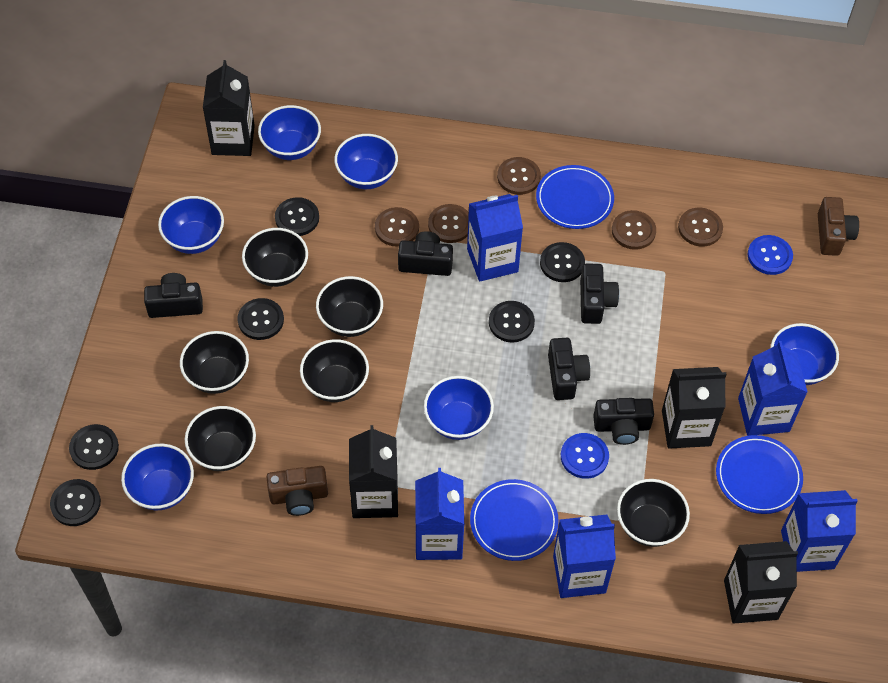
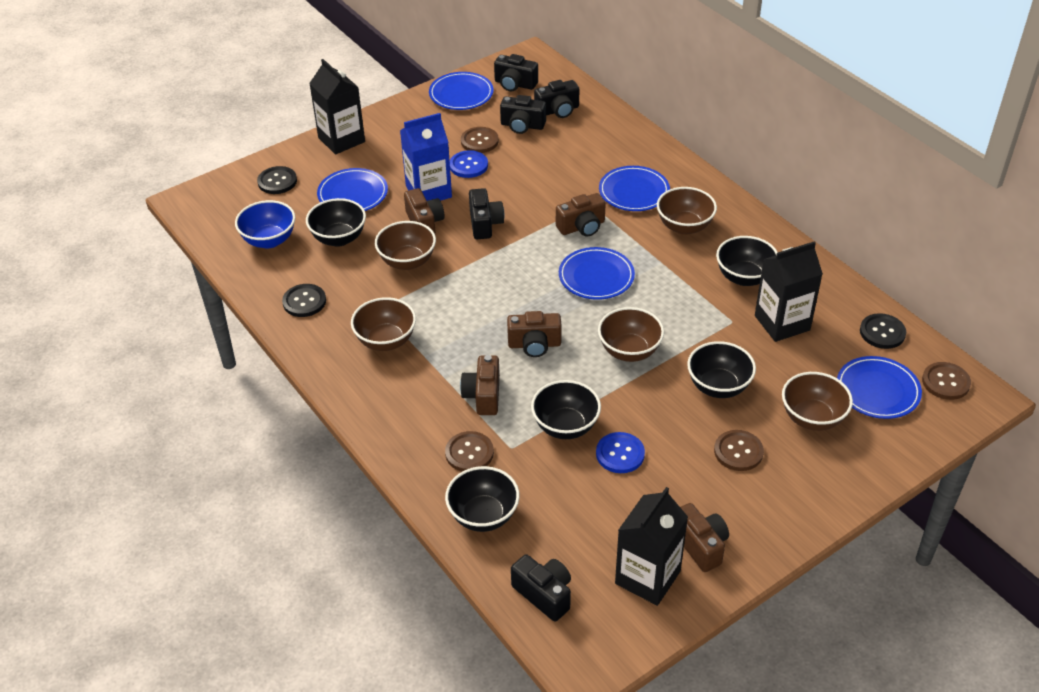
black bowl: [180,331,249,394] [185,406,256,471] [242,228,308,287] [300,339,369,402] [316,276,383,337] [617,479,690,547] = 6 -> [306,198,366,247] [445,466,520,532] [531,380,601,439] [687,341,756,398] [716,236,778,286] = 5
black button: [50,479,101,526] [69,424,119,470] [238,298,284,340] [275,197,319,236] [489,301,535,343] [540,242,585,282] = 6 -> [257,166,297,194] [282,284,326,317] [860,313,906,349] = 3
black carton: [203,60,255,156] [349,425,398,518] [662,367,727,449] [724,541,798,624] = 4 -> [309,59,365,155] [615,487,688,606] [755,241,823,342] = 3
blue bowl: [121,444,194,510] [158,196,224,254] [258,105,321,160] [334,134,398,189] [424,376,494,440] [771,323,839,385] = 6 -> [235,200,295,248] = 1
blue carton: [415,468,464,560] [467,194,523,282] [553,515,616,598] [738,341,808,436] [781,490,858,572] = 5 -> [400,113,452,201] = 1
blue plate: [470,479,559,561] [536,165,614,229] [716,435,803,514] = 3 -> [317,168,388,211] [429,72,493,110] [559,247,635,300] [599,166,670,211] [837,356,922,419] = 5
brown bowl: none = 0 -> [351,297,416,351] [375,221,436,270] [598,307,664,362] [657,187,717,235] [782,372,853,431] = 5
brown button: [375,207,419,247] [428,204,469,243] [497,157,541,195] [612,210,656,250] [678,208,723,247] = 5 -> [445,431,494,472] [461,127,499,153] [714,430,764,471] [922,362,971,400] = 4
brown camera: [266,466,328,516] [818,197,859,256] = 2 -> [404,188,444,234] [460,355,500,415] [507,311,562,357] [556,193,606,237] [680,503,729,572] = 5

